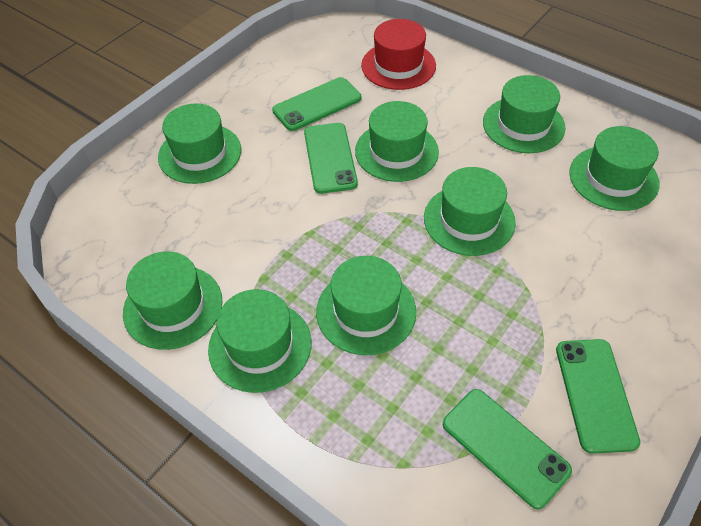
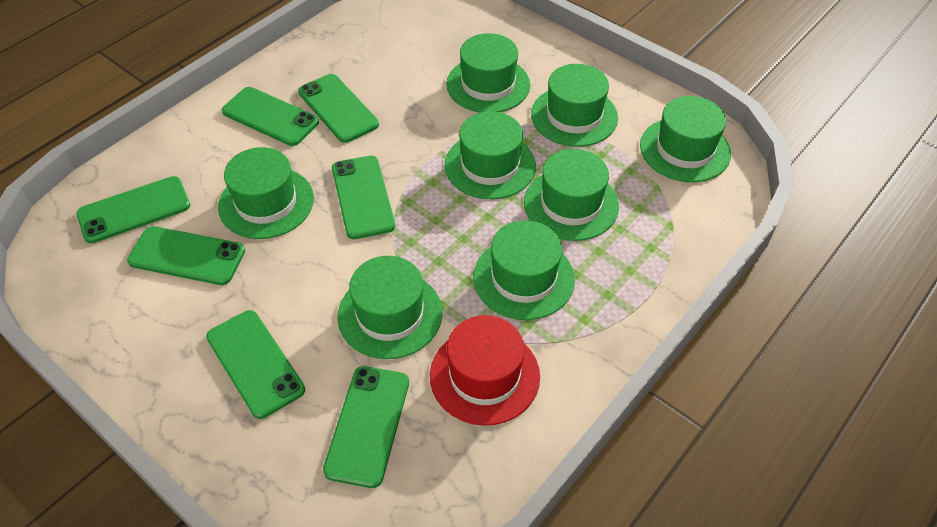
green phone: [272,77,361,131] [304,123,358,194] [443,389,572,509] [556,339,640,454] = 4 -> [77,176,190,243] [127,226,245,285] [206,310,305,419] [222,87,319,146] [298,74,379,143] [323,366,409,488] [332,156,395,239] = 7

